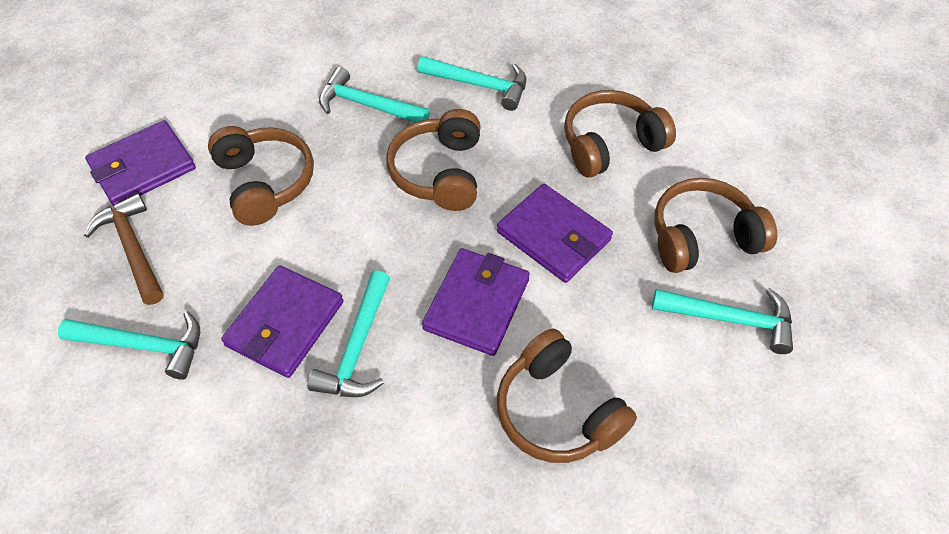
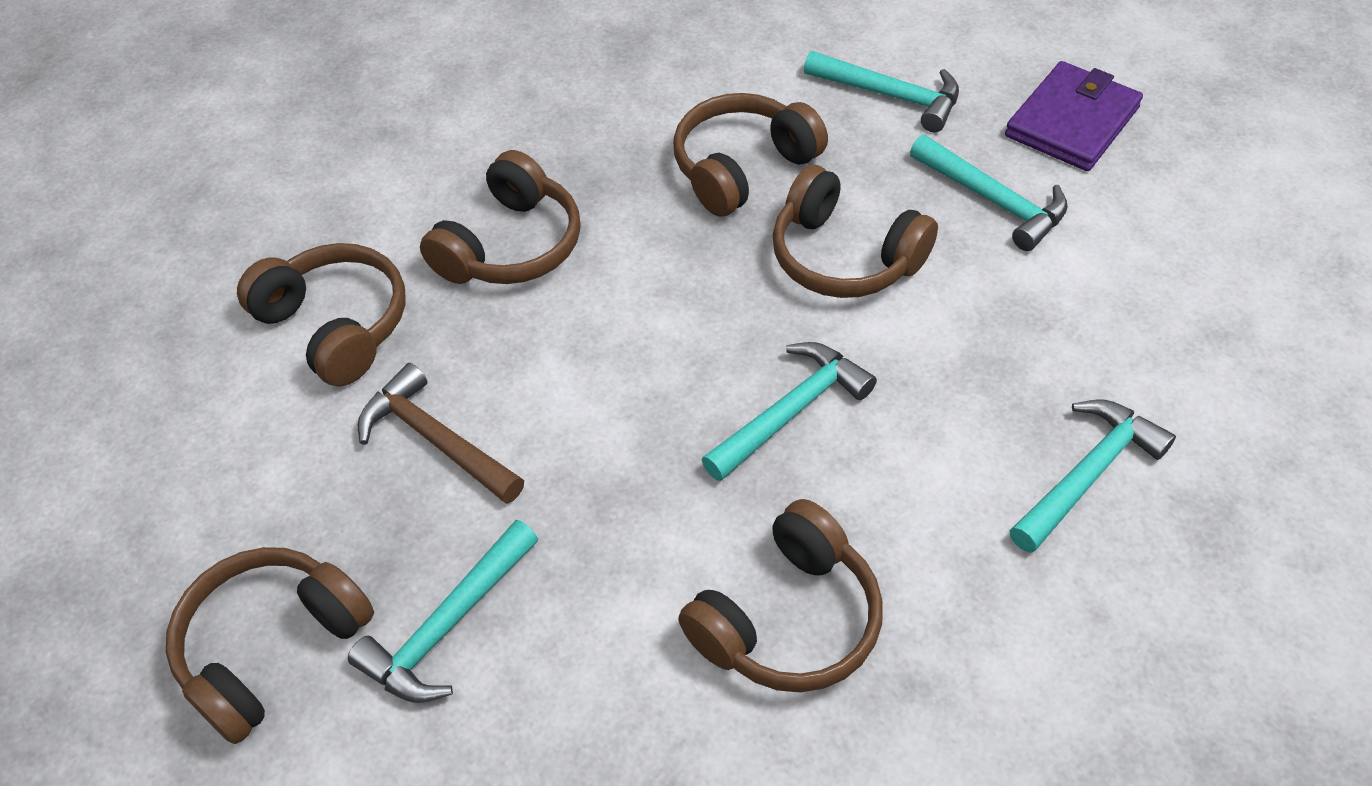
brown headphones: [208,126,314,226] [386,109,481,211] [497,328,637,463] [564,90,676,178] [654,178,777,273] = 5 -> [166,547,374,744] [237,243,406,386] [420,150,581,284] [673,93,828,217] [678,499,883,693] [773,165,938,298] = 6
purple wallet: [85,120,196,206] [221,265,344,378] [422,248,530,356] [497,184,613,283] = 4 -> [1005,61,1143,171] = 1

